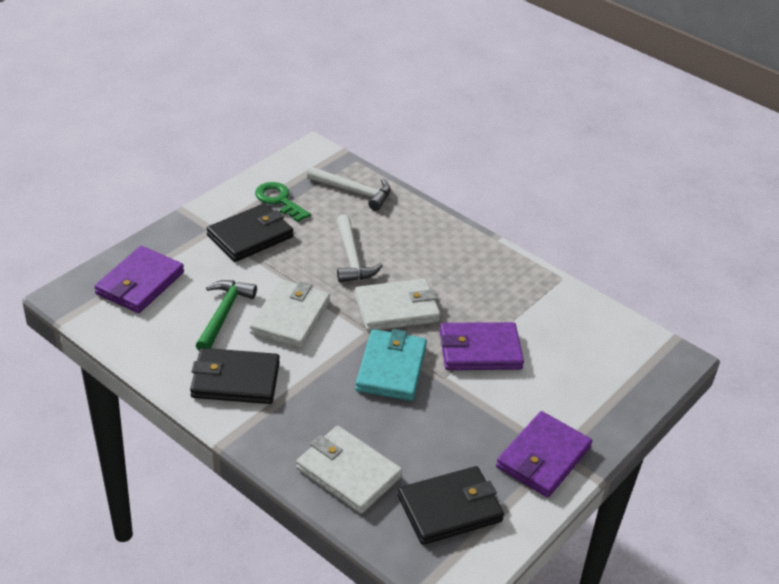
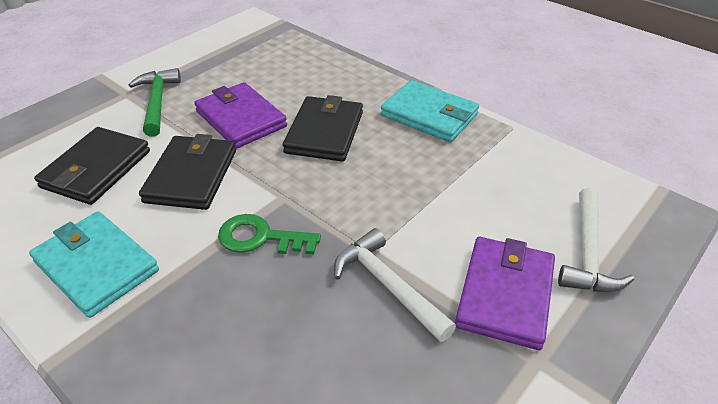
purple wallet: [94,246,184,313] [440,322,524,370] [496,411,592,498] = 3 -> [194,82,287,149] [455,237,555,350] = 2
turquoise wallet: [355,329,427,401] = 1 -> [29,211,159,318] [381,80,479,142] = 2
white wallet: [250,279,330,349] [296,426,402,514] [355,279,440,331] = 3 -> none = 0

